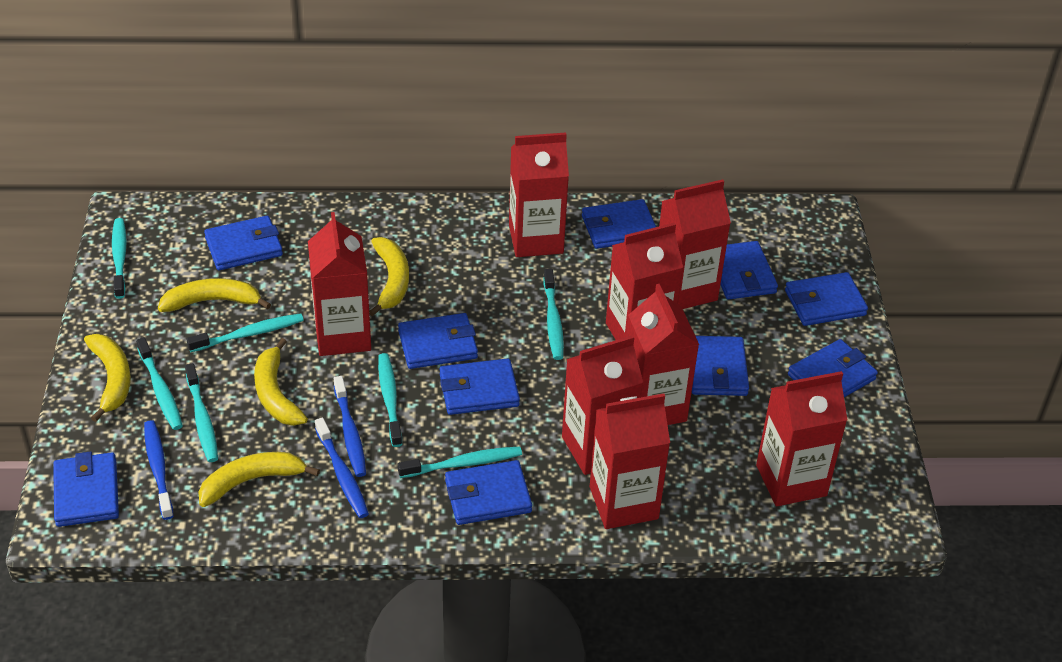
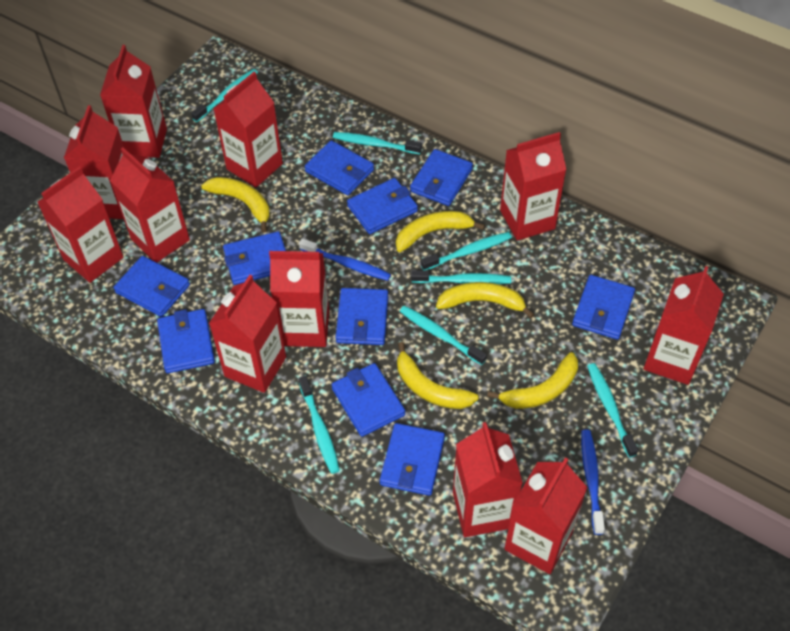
blue toothbrush: [144,420,174,520] [315,417,369,518] [334,376,366,477] = 3 -> [299,238,391,281] [581,430,605,535] = 2
red carton: [308,212,371,356] [509,132,569,257] [562,335,643,475] [590,393,670,529] [606,223,683,340] [626,284,699,425] [659,179,731,309] [756,371,848,506] = 8 -> [37,166,123,283] [64,105,124,219] [100,45,167,158] [110,148,190,263] [209,275,286,393] [213,72,283,187] [269,251,329,347] [453,422,523,537] [500,132,567,241] [504,458,588,574] [644,266,724,385] = 11

